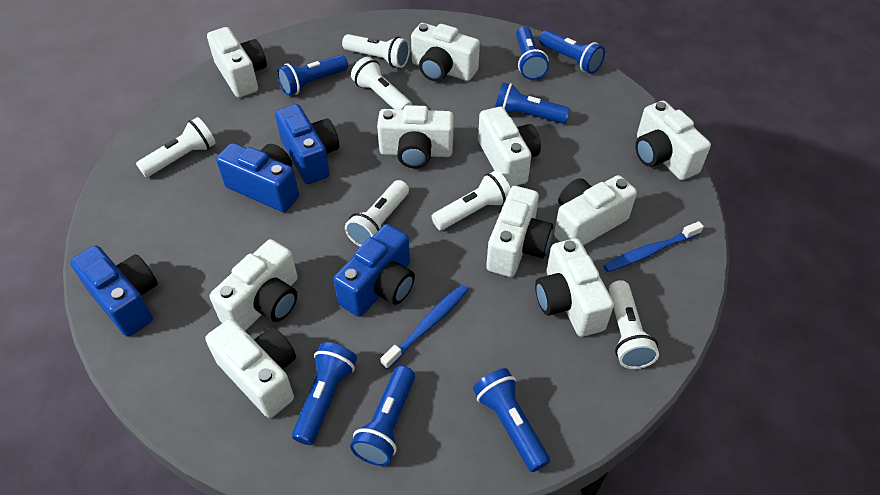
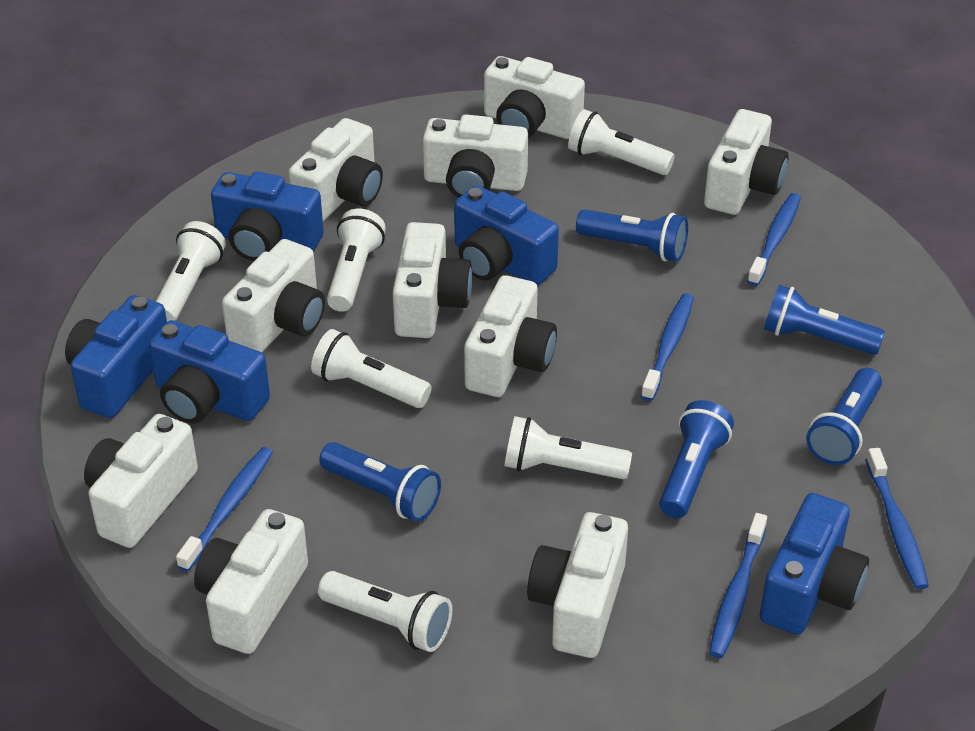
blue camera: [70,245,158,337] [216,143,299,212] [275,104,339,184] [333,224,415,317] = 4 -> [65,295,167,418] [149,320,270,423] [211,172,324,261] [454,185,559,285] [760,493,869,635] = 5
blue flashlight: [277,55,348,96] [292,342,357,445] [350,366,415,466] [473,368,550,472] [495,82,570,124] [516,26,549,80] [539,30,605,74] = 7 -> [319,442,441,522] [576,209,688,262] [659,400,734,518] [764,285,885,355] [806,368,882,465] = 5
blue toothbrush: [381,284,469,370] [603,221,704,272] = 2 -> [176,447,273,572] [641,293,694,401] [709,513,767,658] [747,193,801,286] [866,448,929,590] = 5

